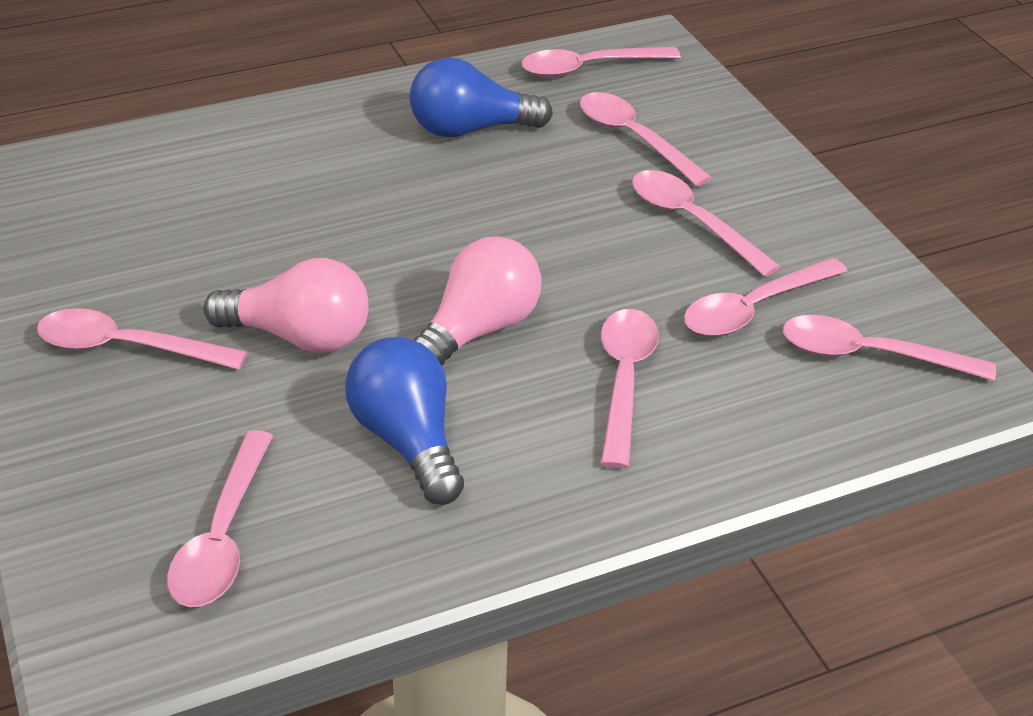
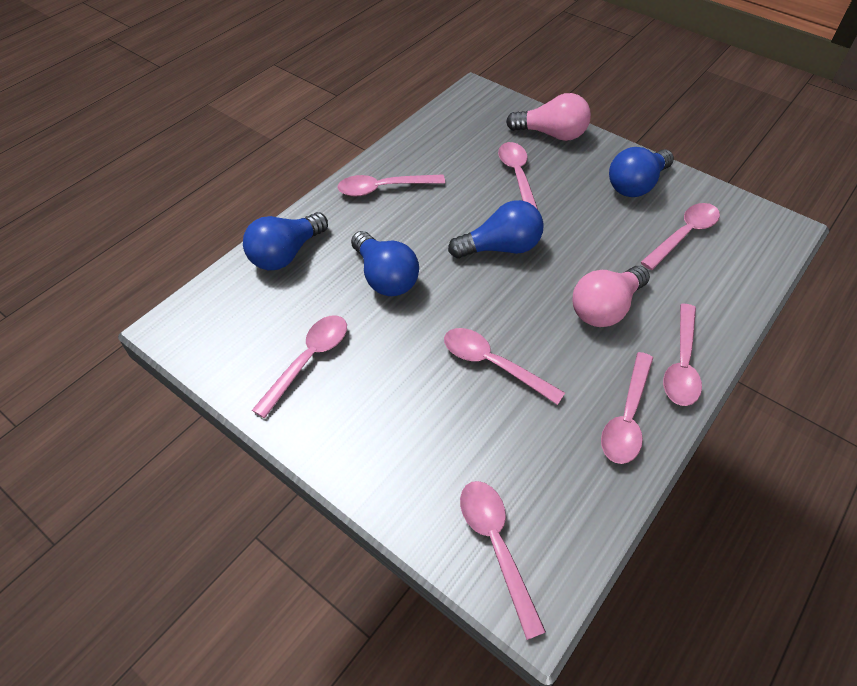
blue light bulb: [345,337,464,505] [410,57,553,138] = 2 -> [243,212,328,270] [351,231,419,296] [448,200,544,258] [609,147,674,197] = 4

